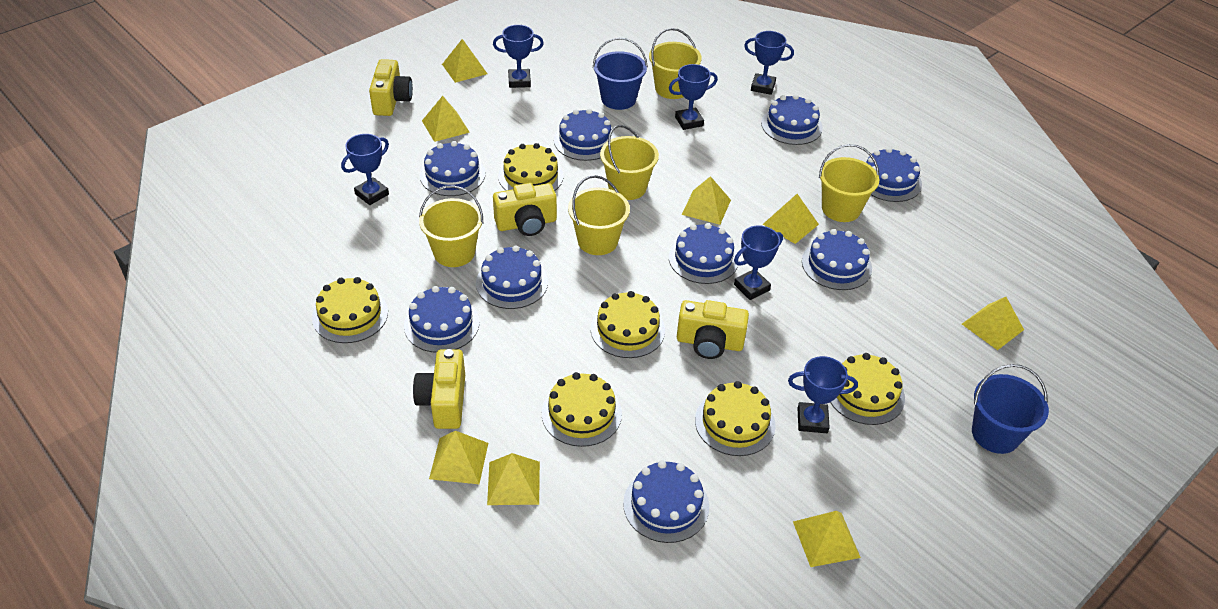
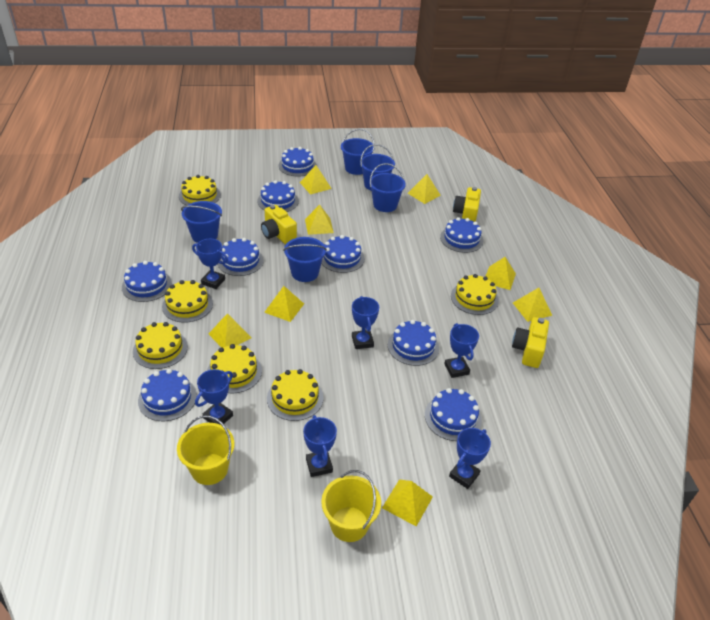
blue bucket: [593,37,648,110] [972,364,1049,454] = 2 -> [181,201,222,243] [283,237,327,282] [341,129,375,175] [360,144,395,191] [369,163,406,212] = 5
yellow bucket: [419,185,483,267] [568,175,630,255] [600,125,659,200] [649,28,702,99] [819,144,879,222] = 5 -> [177,415,234,485] [321,470,381,542] = 2
yellow camera: [369,59,413,116] [413,349,465,429] [493,183,557,236] [677,300,749,359] = 4 -> [261,205,297,244] [453,187,481,222] [512,317,549,368] = 3

